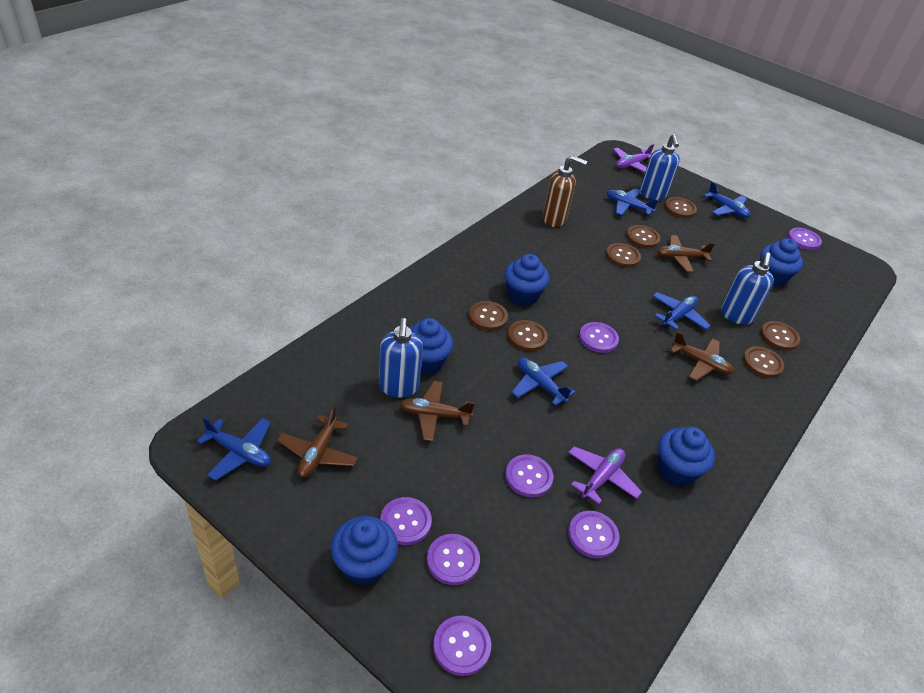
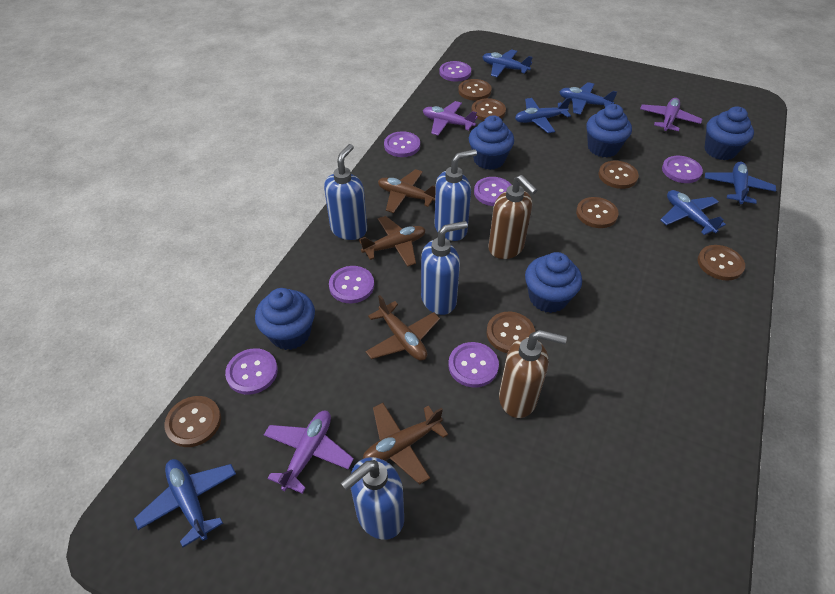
blue plane: [197,417,271,481] [511,358,576,406] [607,188,659,215] [652,292,711,330] [704,181,750,218] = 5 -> [134,459,236,547] [482,49,533,77] [515,97,571,133] [559,82,617,115] [660,190,726,235] [705,162,776,206] = 6
blue soap dispenser: [379,318,423,398] [640,134,680,200] [721,253,774,325] = 3 -> [324,144,367,240] [341,457,404,540] [421,221,468,315] [434,149,477,241] = 4
brown soap dispenser: [543,155,587,227] = 1 -> [488,175,537,259] [499,330,567,418] = 2
purple plane: [568,446,642,504] [613,144,654,172] = 2 -> [264,411,354,494] [423,101,478,135] [640,98,702,133] = 3

